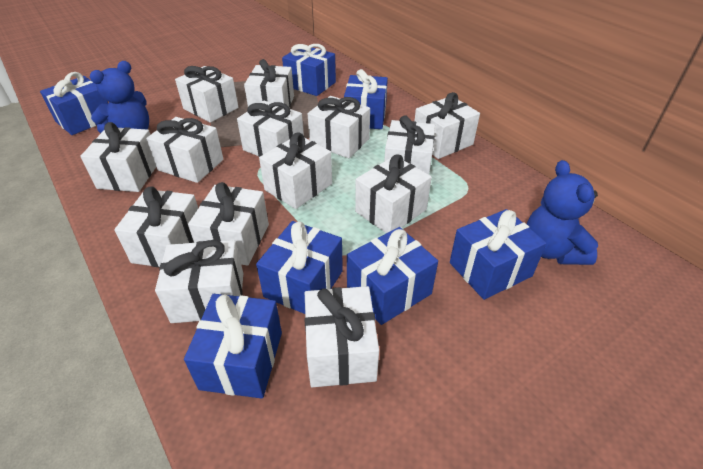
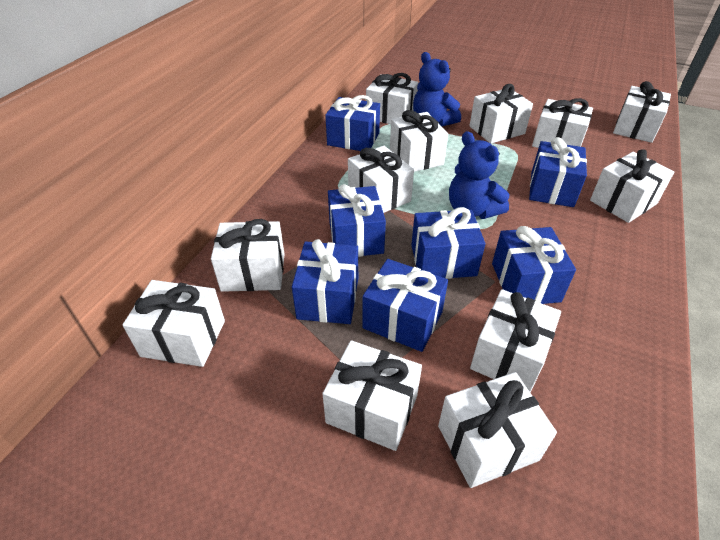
white gift: [80,122,156,192] [114,187,198,267] [146,117,224,183] [155,240,243,323] [175,66,239,123] [188,182,269,266] [237,101,304,157] [244,59,294,108] [259,132,332,209] [305,286,379,387] [308,96,370,158] [355,154,432,233] [384,115,435,175] [415,92,480,159] = 14 -> [122,280,225,367] [211,219,285,292] [322,341,422,451] [348,146,414,213] [366,73,418,124] [390,110,448,172] [438,372,557,488] [469,84,533,143] [470,289,561,393] [532,98,593,148] [590,149,674,223] [613,81,671,143] = 12

